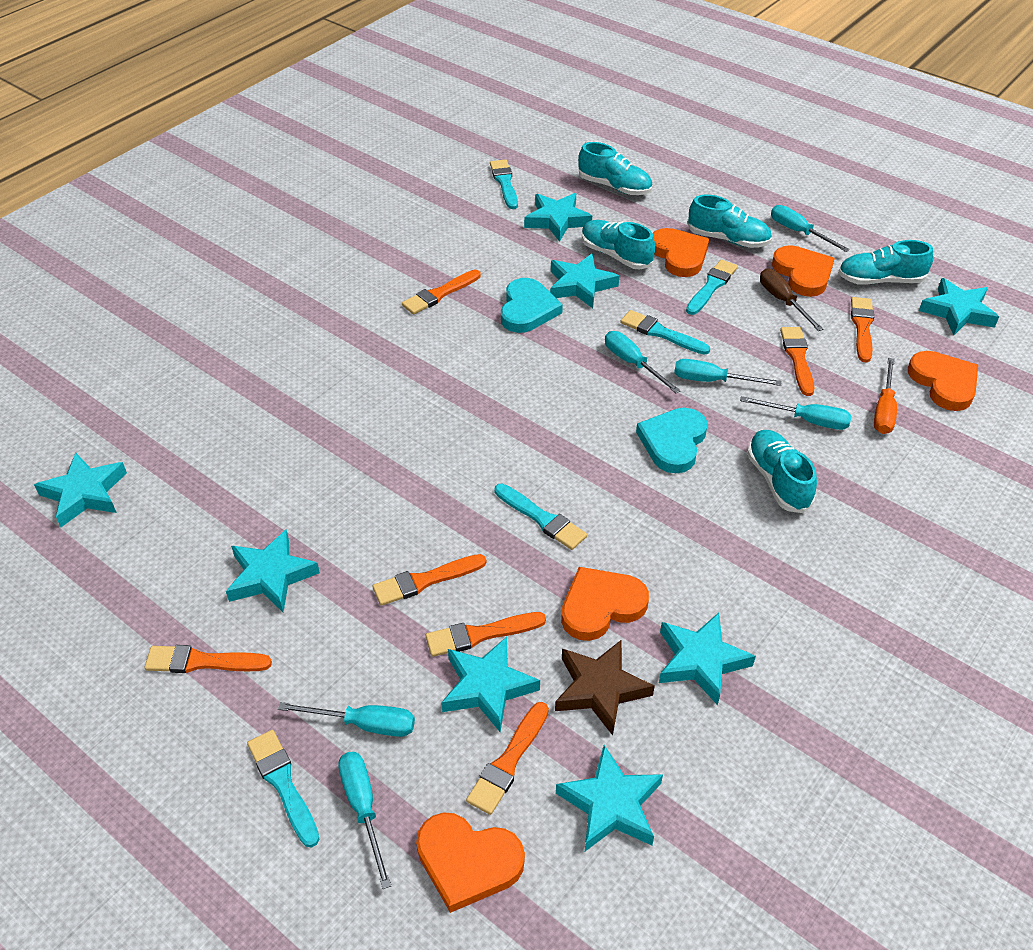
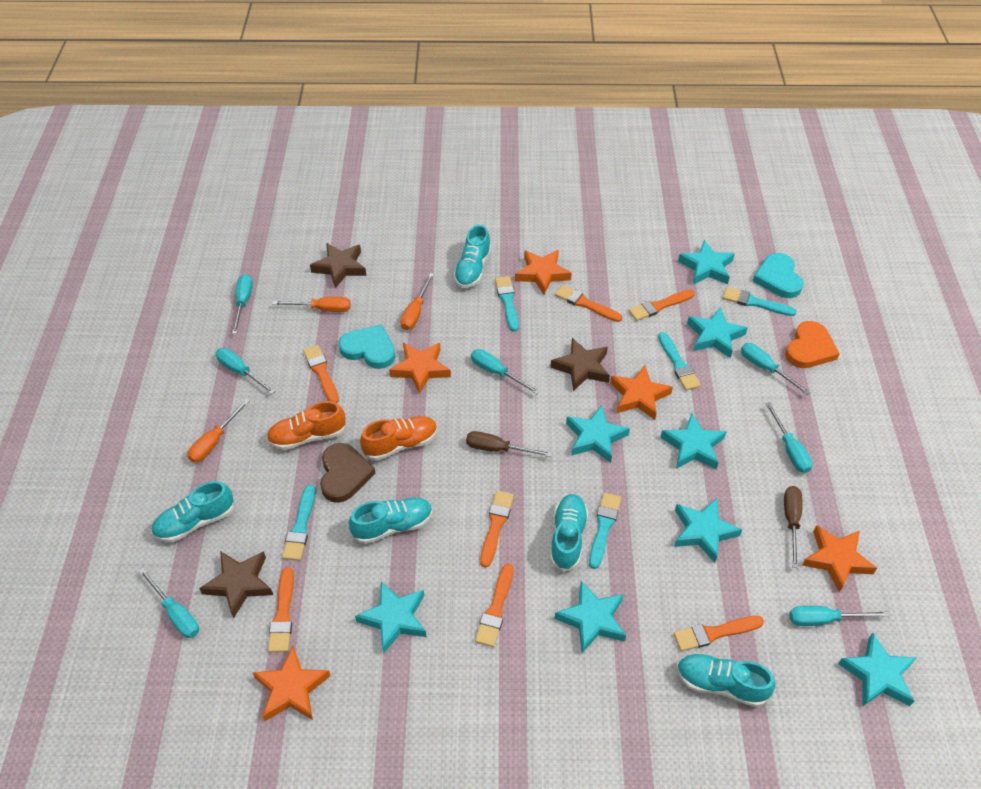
brown heart: none = 0 -> [320,443,376,503] = 1
brown screwdriver: [760,269,823,331] = 1 -> [466,431,552,457] [784,486,802,568] = 2
brown star: [555,639,655,736] = 1 -> [199,551,273,619] [310,243,366,288] [550,338,610,391] = 3
orange heart: [416,812,525,913] [561,567,649,641] [652,228,709,277] [772,245,835,297] [908,351,978,411] = 5 -> [785,321,840,368] = 1
orange screwdriver: [874,358,897,434] = 1 -> [187,399,250,463] [272,297,351,312] [400,273,435,330] = 3
orange shoe: none = 0 -> [266,401,347,450] [360,416,438,461] = 2
orange star: none = 0 -> [253,646,330,721] [389,343,451,394] [515,250,572,295] [610,365,673,420] [802,525,877,593] = 5
turquoise screwdriver: [278,702,415,737] [338,752,391,889] [605,331,681,393] [674,359,782,386] [740,396,852,430] [771,205,850,252] = 6 -> [139,568,199,638] [216,348,275,394] [232,274,253,334] [471,349,540,394] [741,343,810,395] [765,402,812,473] [789,606,889,626] = 7

